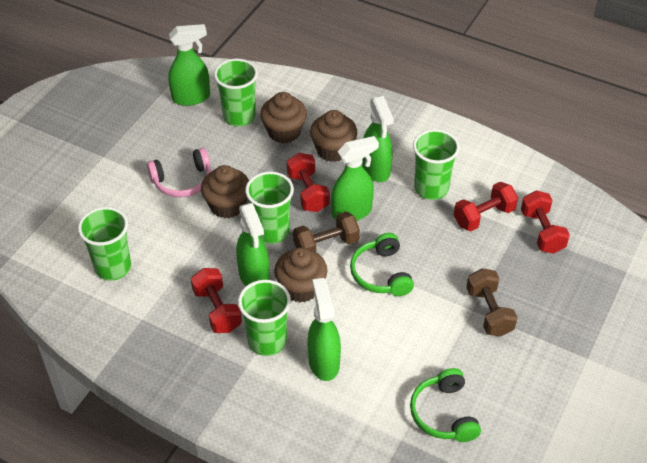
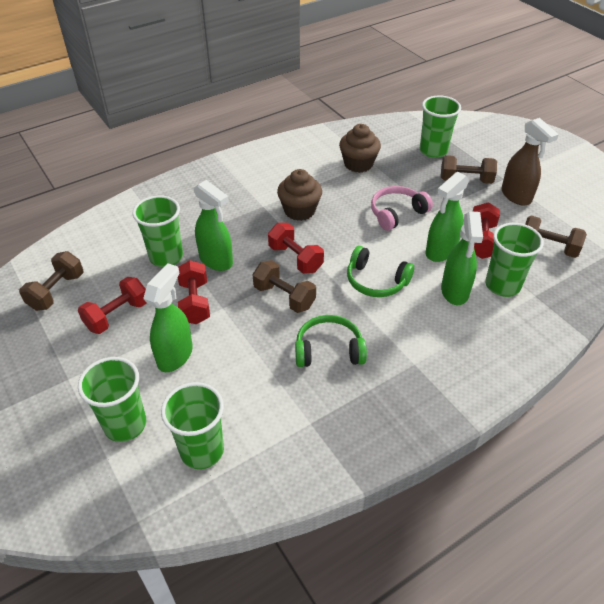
brown cupcake: [201,165,249,218] [260,92,307,143] [274,247,327,303] [310,110,357,162] = 4 -> [277,169,322,221] [339,124,381,173] = 2
brown dumbbell: [293,211,360,252] [466,268,518,336] = 2 -> [19,251,84,311] [252,260,316,313] [441,155,497,184] [525,216,587,258] = 4
brown spray bottle: none = 0 -> [501,118,559,206] = 1
green spray bottle: [168,24,210,106] [236,203,270,286] [307,278,341,381] [331,136,379,221] [362,96,394,182] = 5 -> [143,263,193,372] [193,180,233,271] [425,172,470,262] [441,211,483,305] = 4

